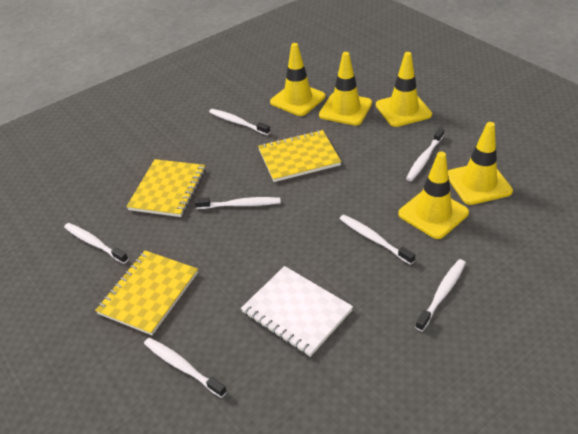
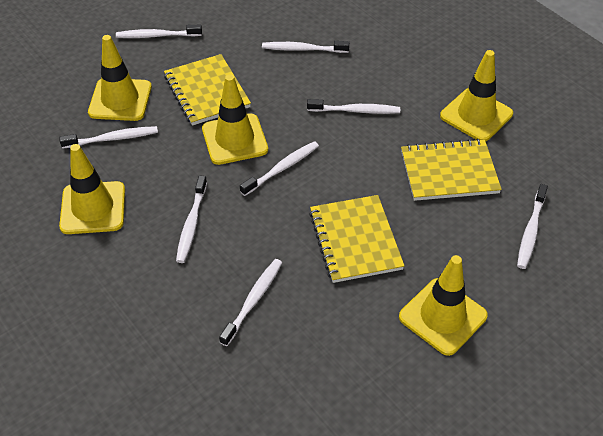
white notebook: [241,266,353,357] = 1 -> none = 0
white toothbrush: [64,223,129,264] [144,338,227,398] [194,197,281,209] [209,109,270,135] [340,215,415,265] [406,128,445,181] [415,259,466,331] = 7 -> [59,126,158,149] [116,25,202,38] [176,175,207,263] [219,259,282,346] [240,141,319,196] [262,41,349,53] [307,99,400,114] [517,184,548,269] = 8

